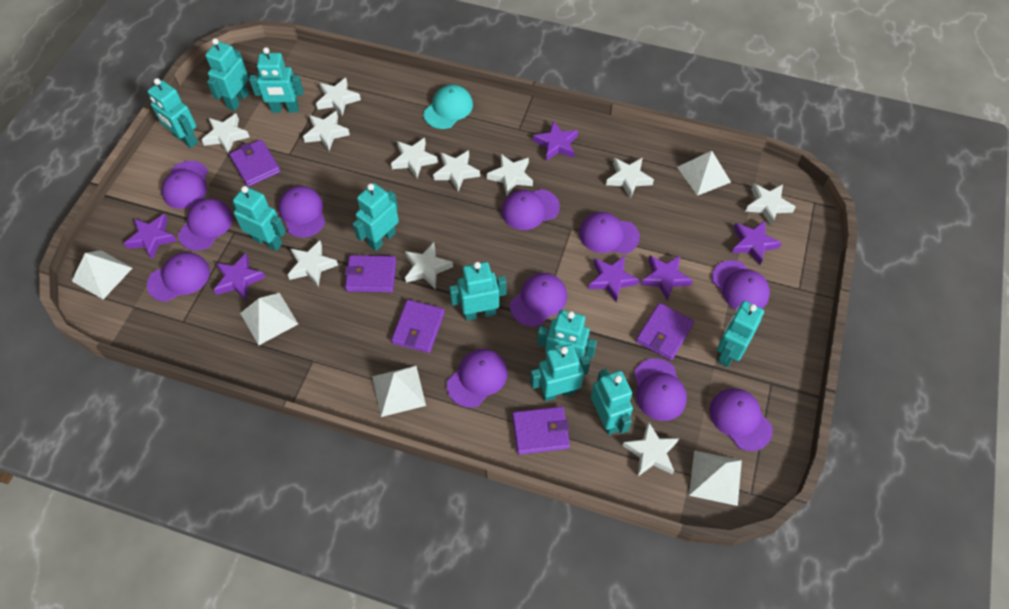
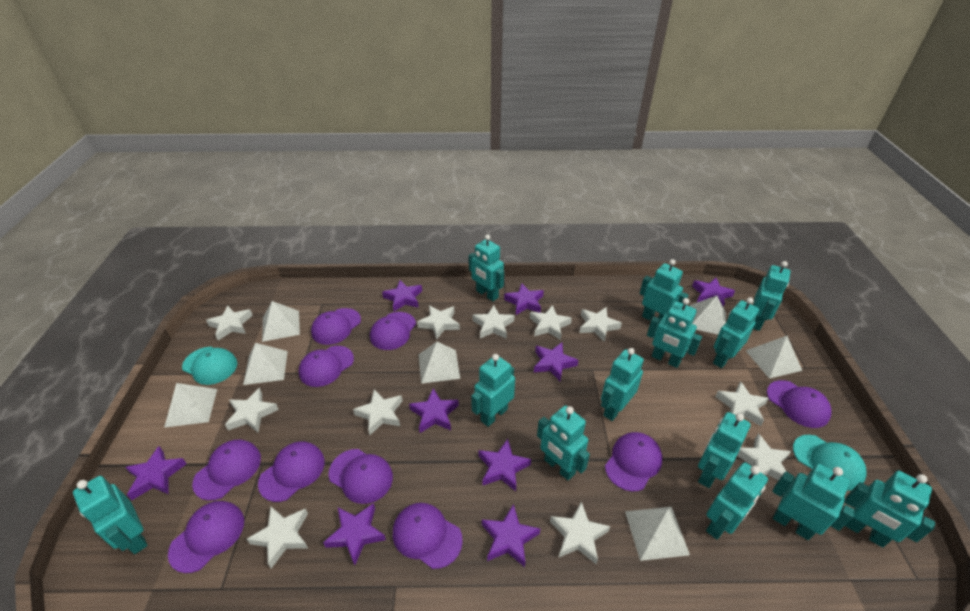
purple cap: [147,252,210,302] [161,161,208,209] [178,199,233,251] [278,186,325,238] [447,349,508,408] [501,189,560,230] [510,273,567,327] [579,212,640,254] [634,358,687,421] [709,388,773,451] [712,260,770,309] = 11 -> [168,501,244,573] [192,440,261,500] [258,441,325,502] [299,346,354,387] [311,308,361,345] [329,449,393,504] [370,312,416,350] [393,503,463,569] [605,432,662,491] [767,380,832,428] = 10
purple star: [124,214,177,259] [214,253,266,300] [533,121,578,161] [589,256,639,302] [641,255,693,301] [732,220,782,265] = 6 -> [125,446,187,500] [323,503,386,565] [382,280,422,312] [409,388,459,433] [478,439,531,491] [482,504,540,567] [504,283,544,315] [534,343,578,381] [692,278,735,307] = 9
purple wallet: [229,140,281,187] [345,255,396,292] [391,300,445,353] [512,406,570,455] [636,303,694,360] = 5 -> none = 0
turquoise cap: [423,85,473,129] = 1 -> [182,347,237,385] [793,435,866,491] = 2
turquoise robot: [148,78,198,148] [205,38,249,111] [232,186,286,251] [249,47,304,113] [353,183,399,251] [449,262,506,321] [530,344,590,401] [537,310,597,360] [591,369,633,435] [717,301,764,367] = 10 -> [73,476,148,554] [469,235,504,301] [471,354,515,427] [537,405,590,481] [601,348,644,421] [640,259,689,321] [647,298,702,368] [698,412,751,488] [706,462,768,540] [713,297,759,368] [753,261,790,331] [772,464,855,540] [845,471,935,547] = 13
white pyramid: [72,250,132,299] [240,293,298,345] [372,366,426,417] [677,151,731,196] [689,450,742,506] = 5 -> [164,383,217,428] [243,343,288,385] [262,301,300,342] [418,342,460,384] [625,507,690,561] [690,296,726,334] [746,336,802,379] = 7

